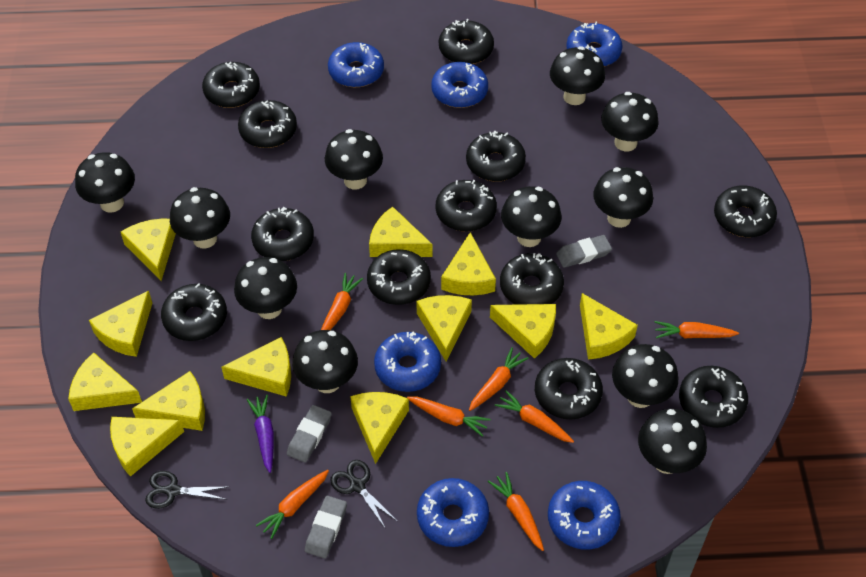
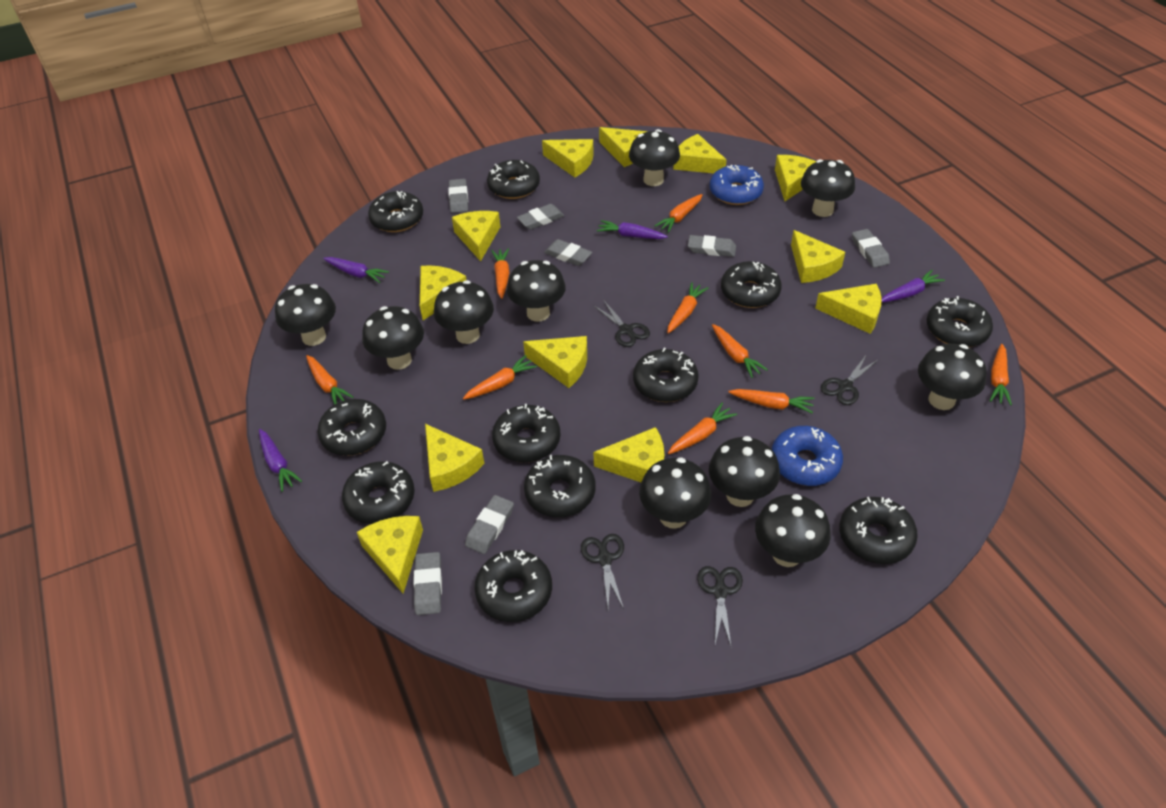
black donut: [161,283,227,341] [202,62,260,108] [238,100,297,148] [251,207,314,261] [367,249,431,305] [436,180,497,232] [439,19,494,64] [466,131,526,182] [500,253,564,305] [535,358,603,419] [679,366,748,428] [714,185,777,237] = 12 -> [317,399,386,456] [342,461,415,524] [368,191,423,232] [474,550,552,622] [487,160,540,199] [492,404,561,463] [524,455,595,517] [633,348,699,402] [721,261,782,308] [839,497,918,564] [927,296,993,347] = 11
black mushroom: [75,152,135,213] [170,187,230,248] [234,257,297,319] [292,330,358,393] [325,129,383,189] [501,186,561,247] [550,46,605,105] [593,167,653,228] [601,92,659,151] [612,344,678,408] [638,409,707,474] = 11 -> [275,284,336,346] [362,306,424,370] [434,280,494,344] [507,260,566,322] [629,129,680,186] [639,457,711,529] [709,436,780,507] [755,494,831,567] [801,159,855,217] [918,344,986,410] = 10
black scissors: [145,471,227,509] [330,460,397,529] = 2 -> [581,534,624,609] [593,301,650,347] [697,566,743,645] [820,354,878,405] = 4
blue donut: [328,42,384,87] [374,331,441,392] [417,478,489,547] [431,62,488,108] [548,481,621,550] [566,22,623,67] = 6 -> [709,165,764,205] [772,426,843,486] = 2
grey eraser: [287,405,332,463] [305,496,347,558] [556,235,612,268] = 3 -> [413,552,442,615] [448,179,468,213] [465,495,514,554] [517,204,564,230] [544,239,593,266] [688,235,736,257] [852,229,890,268] = 7
orange carrot: [256,470,329,539] [321,273,363,330] [407,397,491,437] [469,347,529,411] [488,472,544,551] [495,390,574,443] [655,321,739,339] = 7 -> [306,355,354,405] [463,355,537,400] [491,248,509,299] [655,194,703,233] [667,282,708,333] [668,403,737,454] [712,324,768,378] [728,389,814,413] [990,344,1012,405] = 9
purple carrot: [247,395,274,473] = 1 -> [259,429,302,492] [323,257,389,283] [597,220,668,239] [881,270,945,302] = 4

